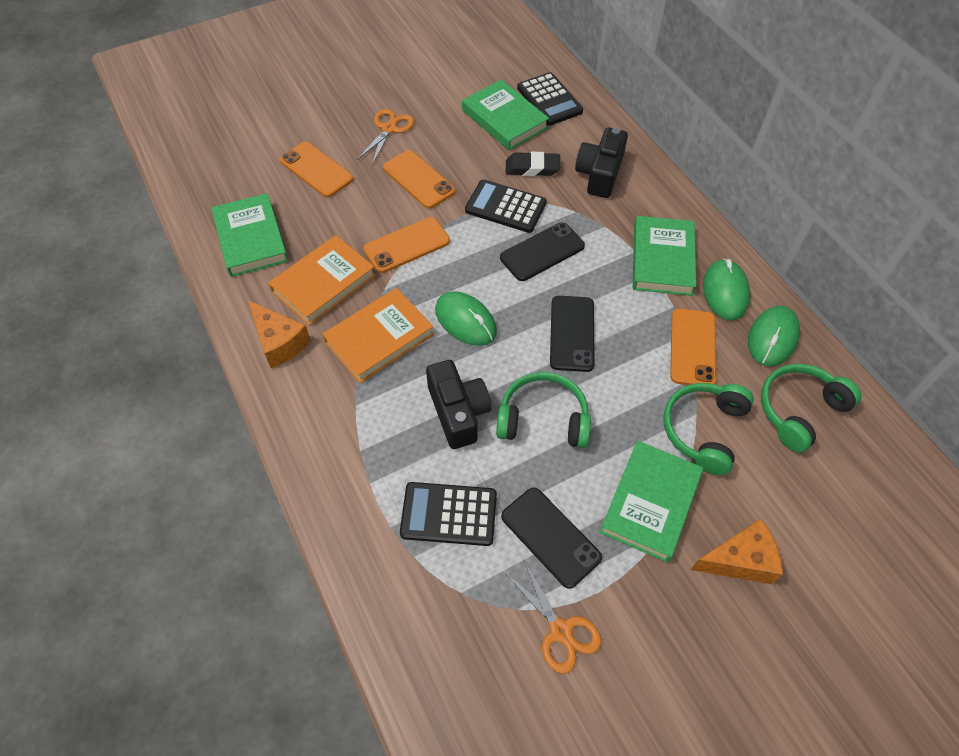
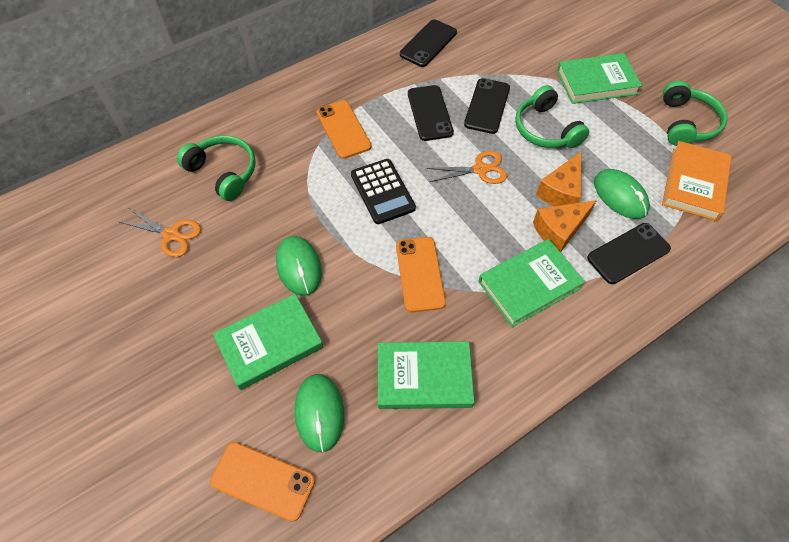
black calculator: [400,482,497,546] [465,179,547,233] [517,72,583,126] = 3 -> [351,159,416,224] = 1
black camera: [426,360,491,449] [575,128,628,198] = 2 -> none = 0
black eraser: [506,152,560,176] = 1 -> none = 0
black phone: [500,222,585,281] [501,488,602,589] [550,296,595,372] = 3 -> [400,19,457,67] [408,85,454,141] [464,78,510,134] [587,223,671,284] = 4
orange book: [268,235,376,326] [322,288,434,383] = 2 -> [662,141,732,221] = 1
orange phone: [280,142,354,197] [363,217,450,273] [383,150,455,209] [670,308,716,385] = 4 -> [210,442,315,522] [316,100,372,159] [396,237,446,312] = 3

